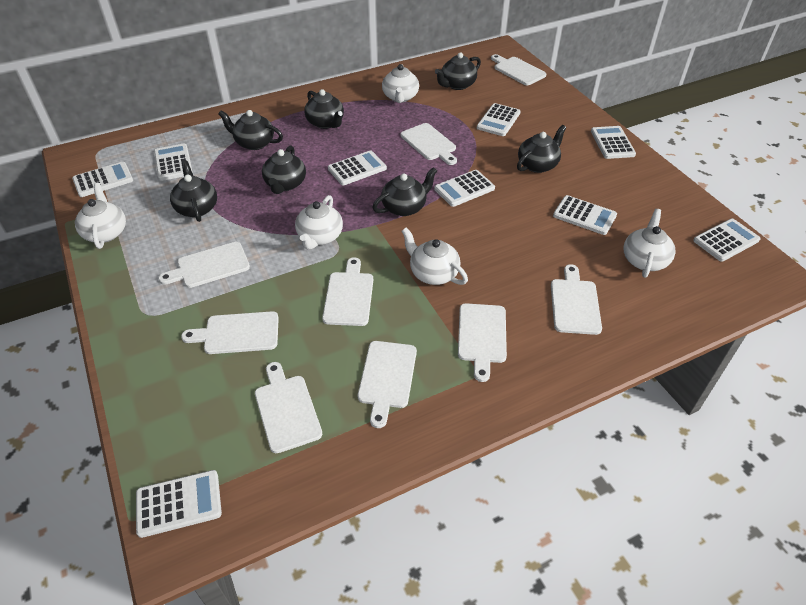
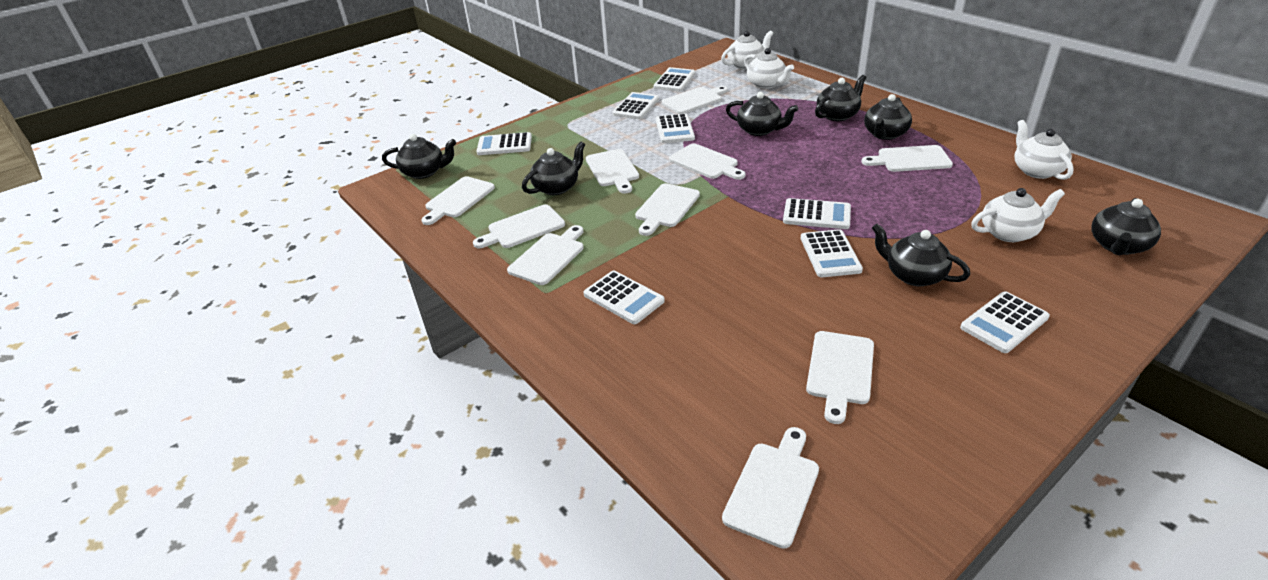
white calculator: [72,162,133,197] [136,470,222,538] [154,144,193,181] [328,151,387,185] [434,170,495,207] [477,103,520,136] [553,195,617,235] [591,126,636,159] [693,219,761,262] = 9 -> [477,132,532,155] [584,271,665,324] [612,92,659,119] [654,67,695,92] [656,113,695,143] [783,198,851,229] [801,229,863,277] [960,291,1050,353] = 8
white cutting board: [158,242,250,288] [181,311,279,354] [255,362,322,453] [322,257,373,326] [358,341,417,428] [401,123,457,165] [458,303,507,382] [491,54,547,85] [551,264,602,335] = 9 -> [421,176,495,225] [473,205,565,248] [507,225,584,285] [586,149,639,194] [635,183,700,236] [662,86,728,114] [669,143,745,180] [722,427,819,549] [806,331,874,424] [861,145,953,172] = 10
white teapot: [75,183,126,249] [295,195,343,250] [382,64,419,103] [401,228,468,285] [624,209,676,278] = 5 -> [721,30,773,70] [744,48,794,89] [971,188,1065,242] [1014,120,1074,180] = 4

